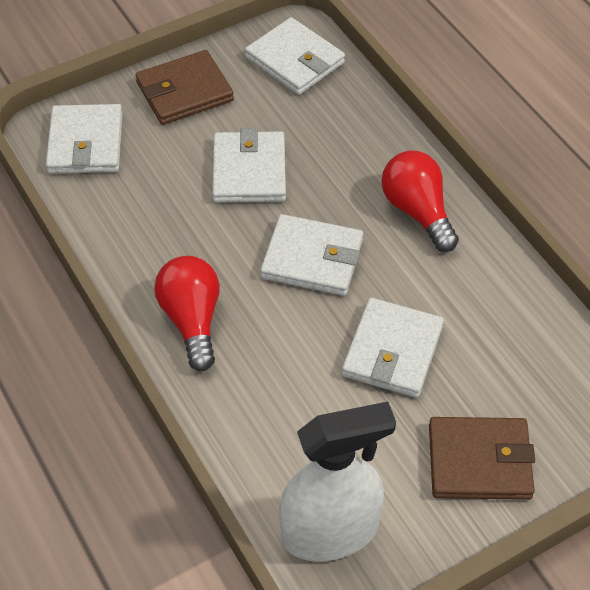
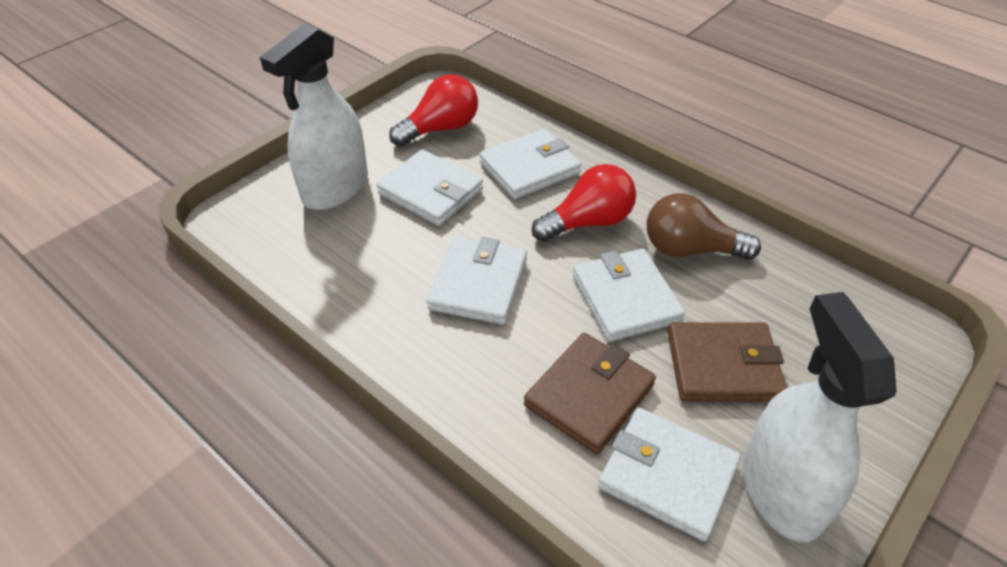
brown light bulb: none = 0 -> [647,193,761,260] = 1
white spray bottle: [279,402,396,562] = 1 -> [260,24,368,210] [743,292,896,542] = 2

